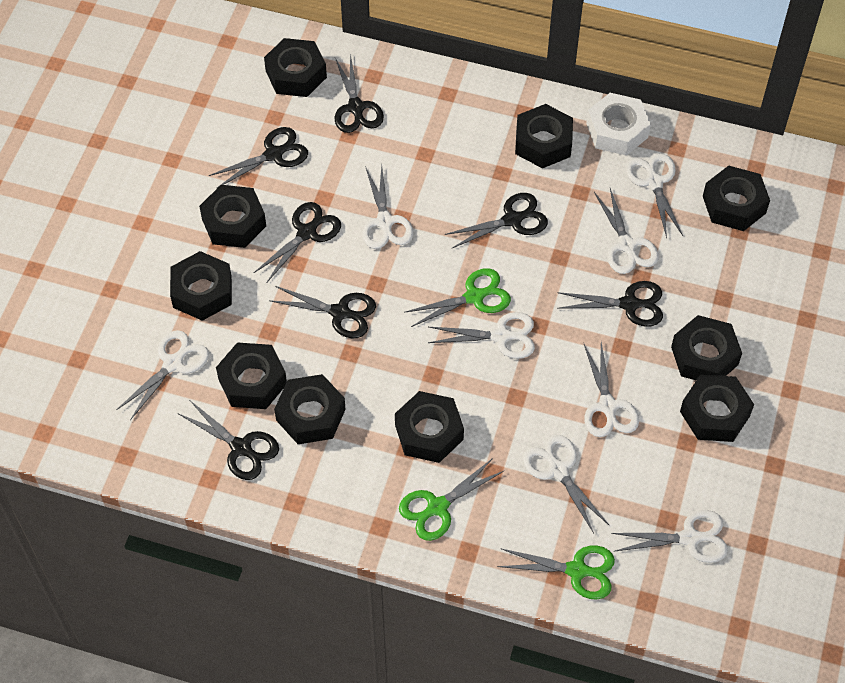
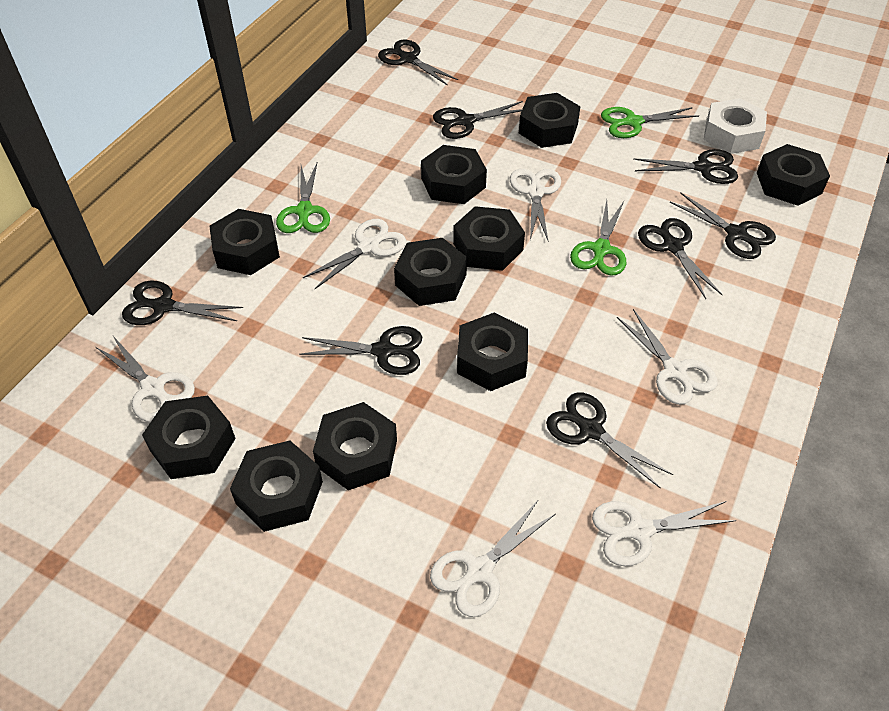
black scissors: [178,401,279,480] [209,127,308,188] [254,202,341,282] [269,286,376,338] [335,54,384,133] [445,193,548,249] [557,281,663,327] = 7 -> [122,281,243,325] [299,326,422,375] [378,40,458,86] [433,101,523,139] [546,393,673,489] [633,149,738,184] [638,218,723,299] [670,192,776,259] = 8
white scissors: [116,330,209,420] [362,165,414,249] [428,312,535,359] [522,435,610,533] [584,342,639,437] [594,188,659,274] [611,510,728,563] [625,153,683,238] = 8 -> [96,336,195,422] [303,219,406,289] [430,501,556,617] [510,169,561,240] [592,501,736,566] [617,309,718,405] = 6

